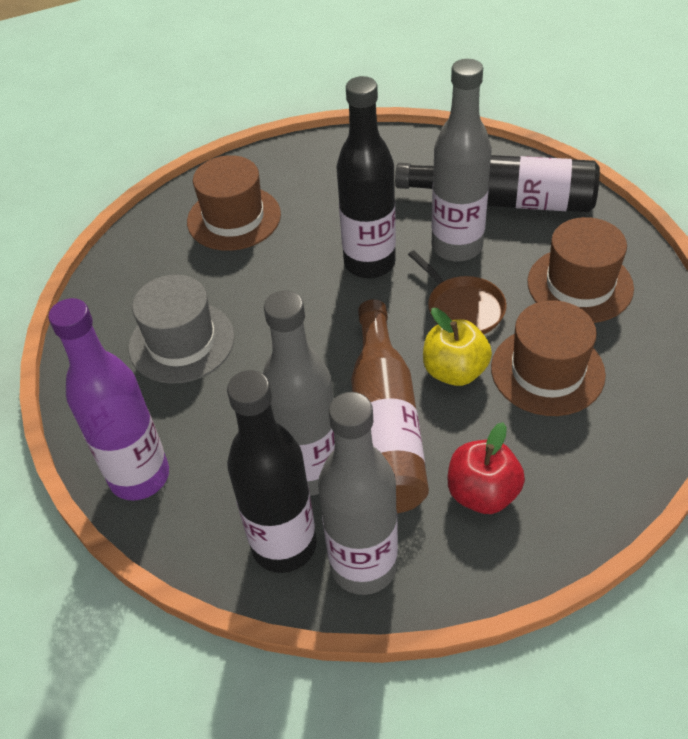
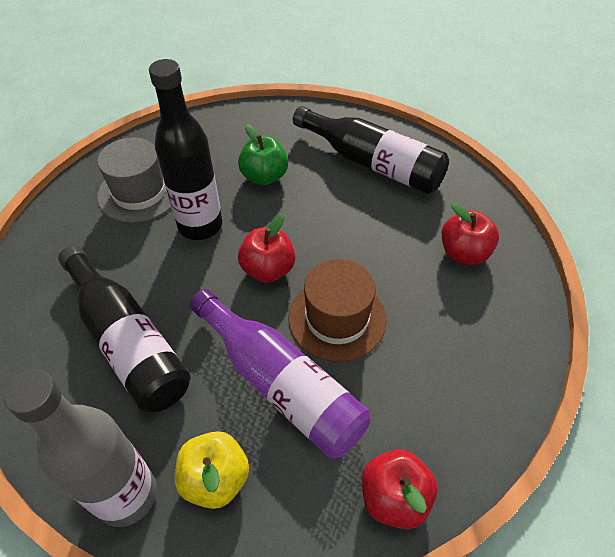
brown bottle: [351,299,429,513] = 1 -> none = 0
brown hat: [187,155,281,251] [491,300,606,416] [527,217,634,323] = 3 -> [288,259,387,362] = 1
brown pan: [408,250,507,334] = 1 -> none = 0
green apple: none = 0 -> [238,124,288,185] = 1
grey bottle: [263,290,335,496] [318,392,398,595] [431,59,492,262] = 3 -> [4,370,157,527] = 1
red apple: [448,422,525,514] = 1 -> [238,214,295,283] [362,449,438,529] [442,203,499,265] = 3

